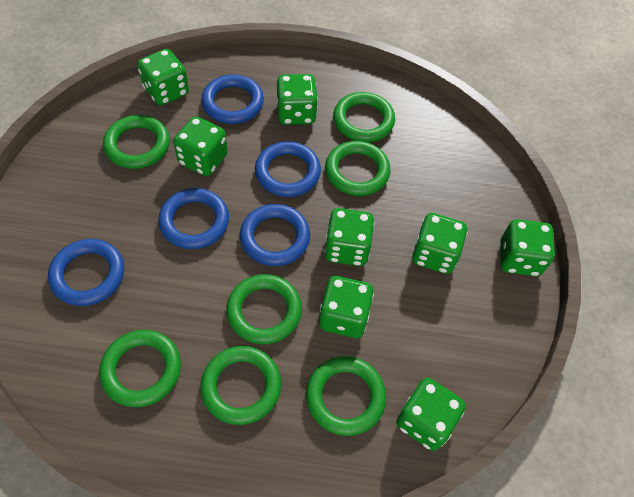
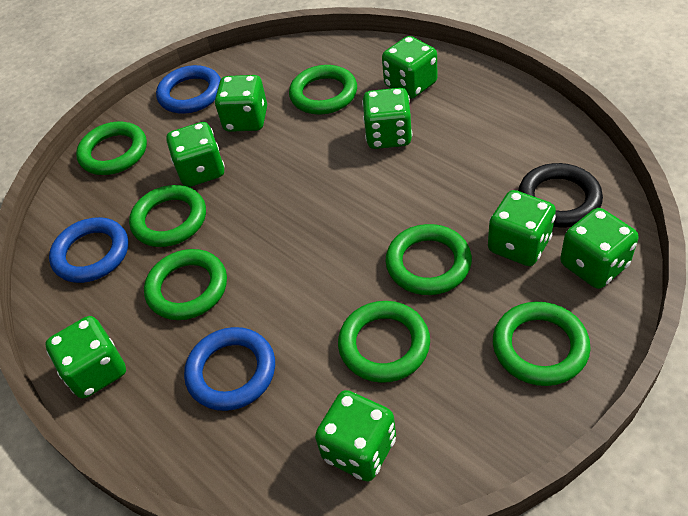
black ring: none = 0 -> [518,163,603,227] = 1
blue ring: [48,239,124,306] [158,188,229,249] [201,75,264,124] [240,204,310,266] [255,141,321,197] = 5 -> [49,217,128,283] [156,65,221,114] [184,327,275,411] = 3

